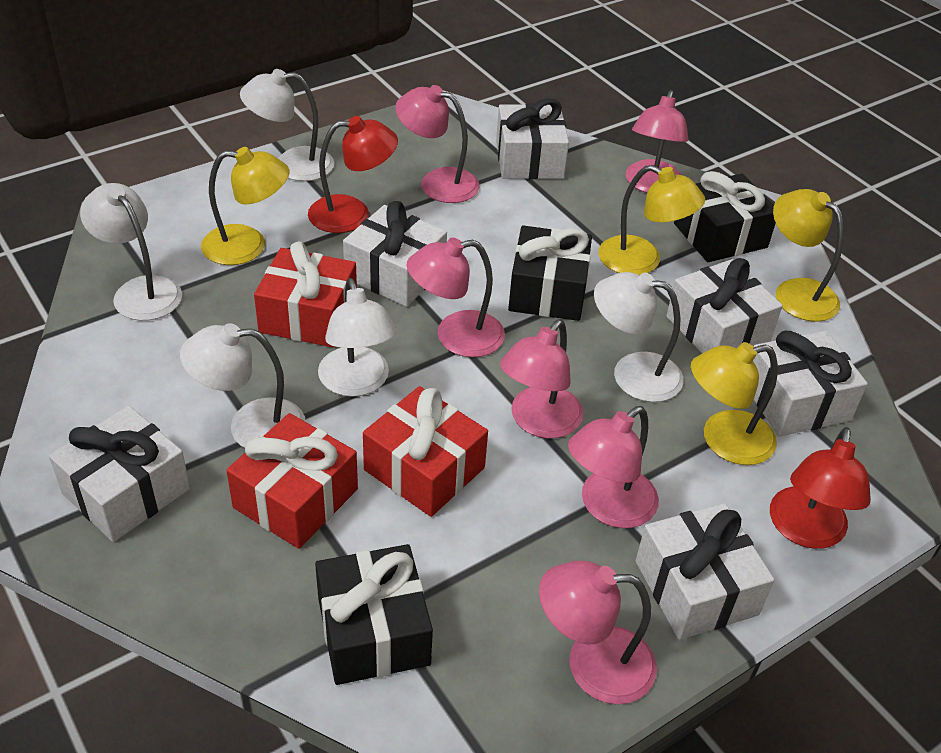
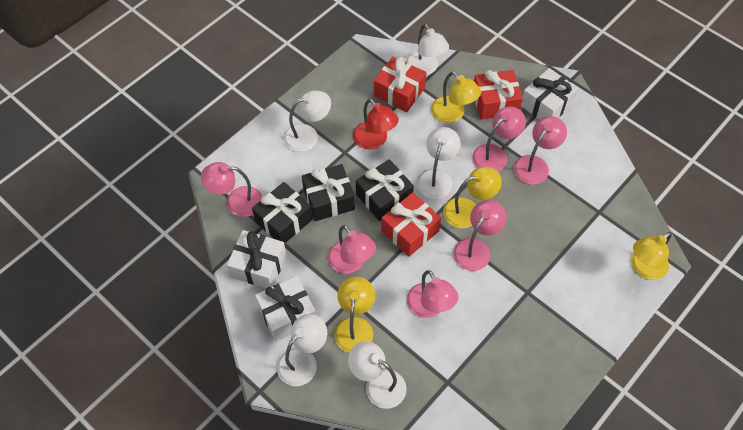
red lamp: [308,116,398,233] [770,427,871,549] = 2 -> [353,99,399,150] = 1
white gift: [49,406,190,542] [343,201,447,307] [496,98,569,179] [636,503,774,640] [666,258,783,353] [753,331,868,437] = 6 -> [227,230,286,288] [255,276,316,341] [521,68,578,120] = 3

